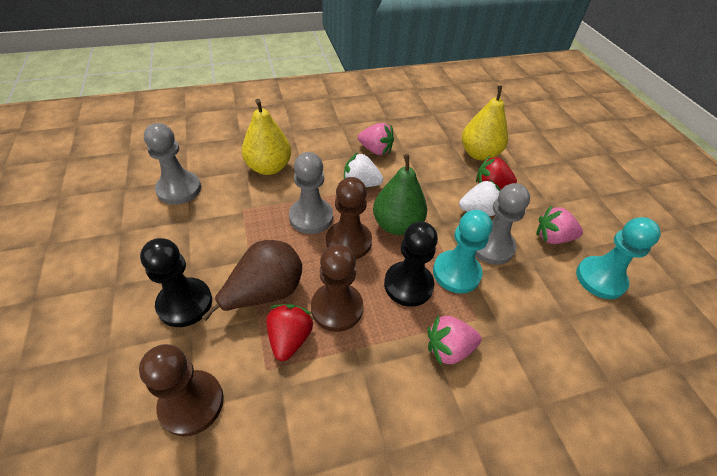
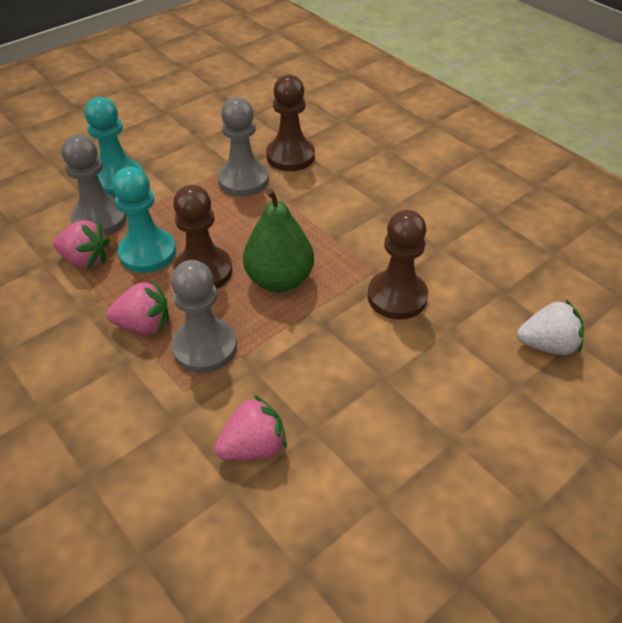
black pawn: [140,238,212,327] [384,221,438,307] = 2 -> none = 0
brown pear: [202,240,302,321] = 1 -> none = 0
red strawberry: [266,304,313,361] [476,156,517,190] = 2 -> none = 0
white strawberry: [344,152,383,187] [459,180,501,216] = 2 -> [517,300,584,355] = 1
yellow pear: [242,99,291,175] [462,86,508,160] = 2 -> none = 0

